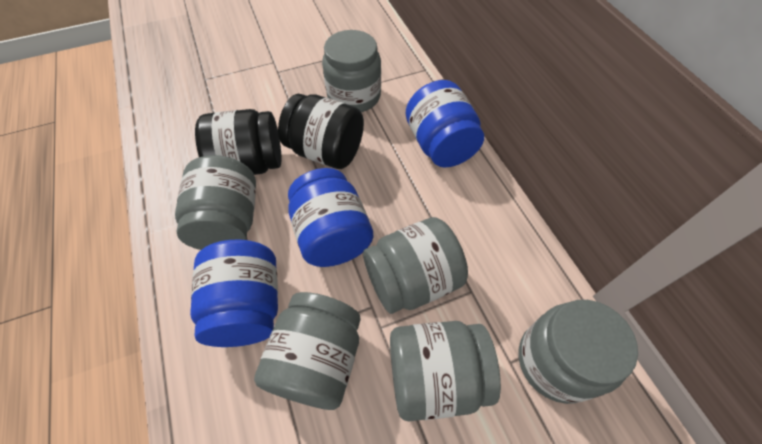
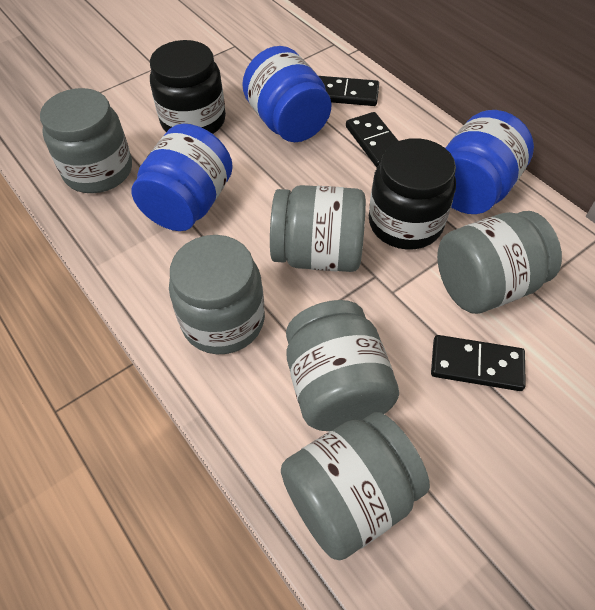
black domino: none = 0 -> [319,76,379,106] [346,112,398,167] [431,335,526,391] = 3

